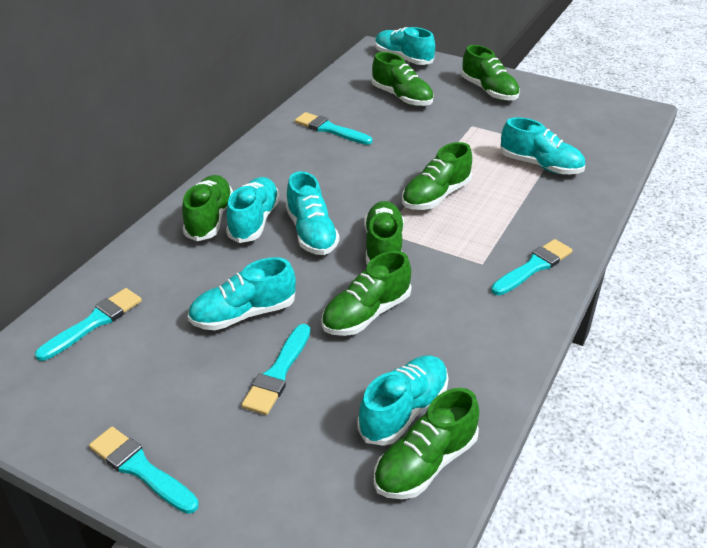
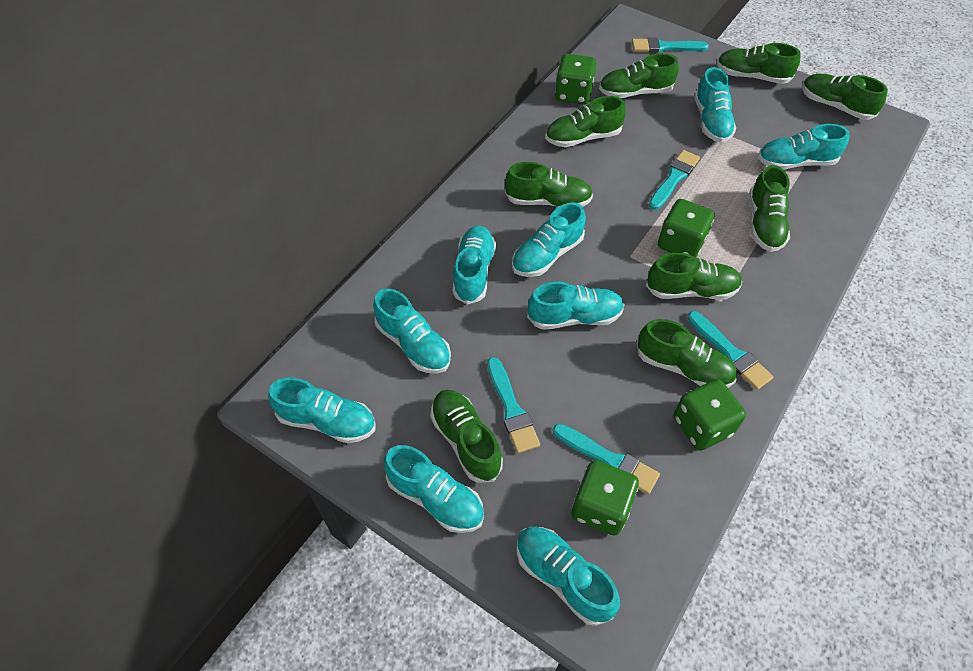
green dice: none = 0 -> [555,54,596,105] [572,460,639,536] [658,199,715,258] [674,379,746,451] = 4
green shoe: [182,175,233,241] [321,251,412,336] [364,201,404,265] [372,52,434,106] [374,388,480,499] [402,142,472,210] [461,45,520,101] = 7 -> [430,390,503,483] [505,162,593,207] [545,96,626,147] [599,53,679,98] [637,319,737,388] [646,253,742,300] [717,43,800,84] [749,165,790,252] [802,74,888,120] = 9
turquoise shoe: [188,257,296,330] [226,177,280,243] [286,171,339,255] [357,355,449,446] [375,27,435,65] [500,117,585,174] = 6 -> [268,377,376,443] [373,288,451,374] [384,445,484,533] [453,226,496,305] [512,202,586,277] [517,527,620,626] [527,282,625,330] [694,67,736,143] [758,124,850,170] = 9

